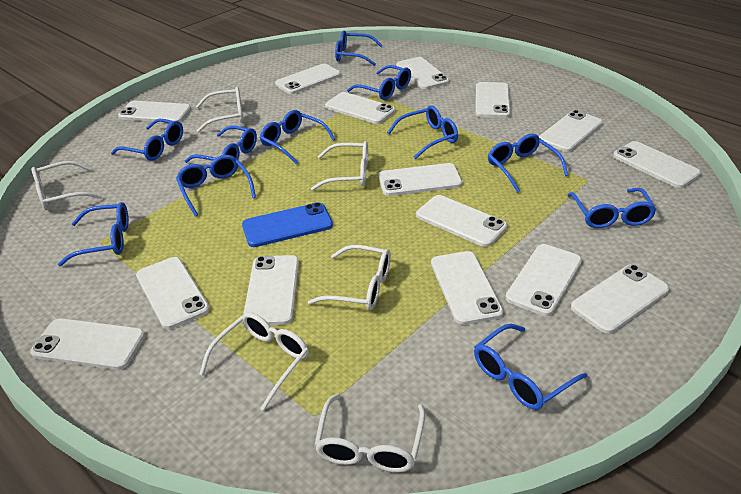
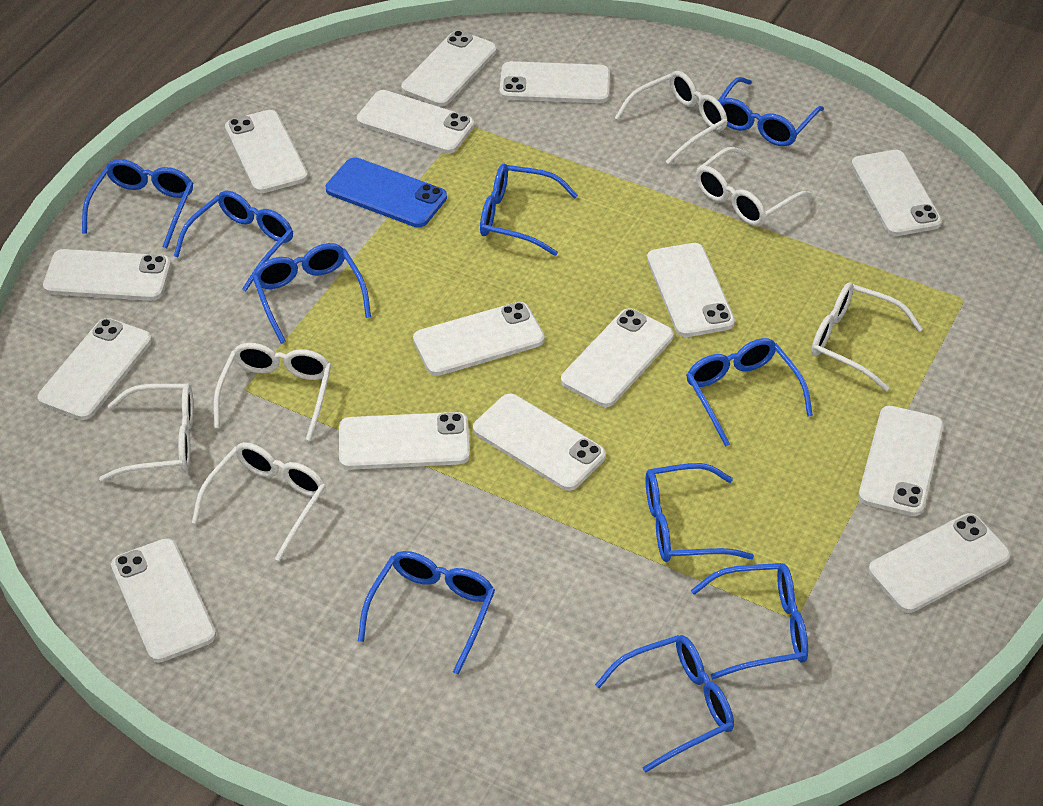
blue glasses: [58,202,129,266] [111,119,183,161] [176,155,256,217] [185,125,257,163] [260,110,335,164] [335,30,383,66] [347,65,411,100] [387,105,458,159] [474,324,588,410] [488,134,568,193] [568,188,656,228] = 11 -> [82,159,193,248] [174,191,293,292] [252,243,371,344] [358,551,495,674] [480,164,578,256] [595,635,734,773] [645,463,754,562] [686,338,813,447] [691,563,808,680] [718,77,824,146] = 10

